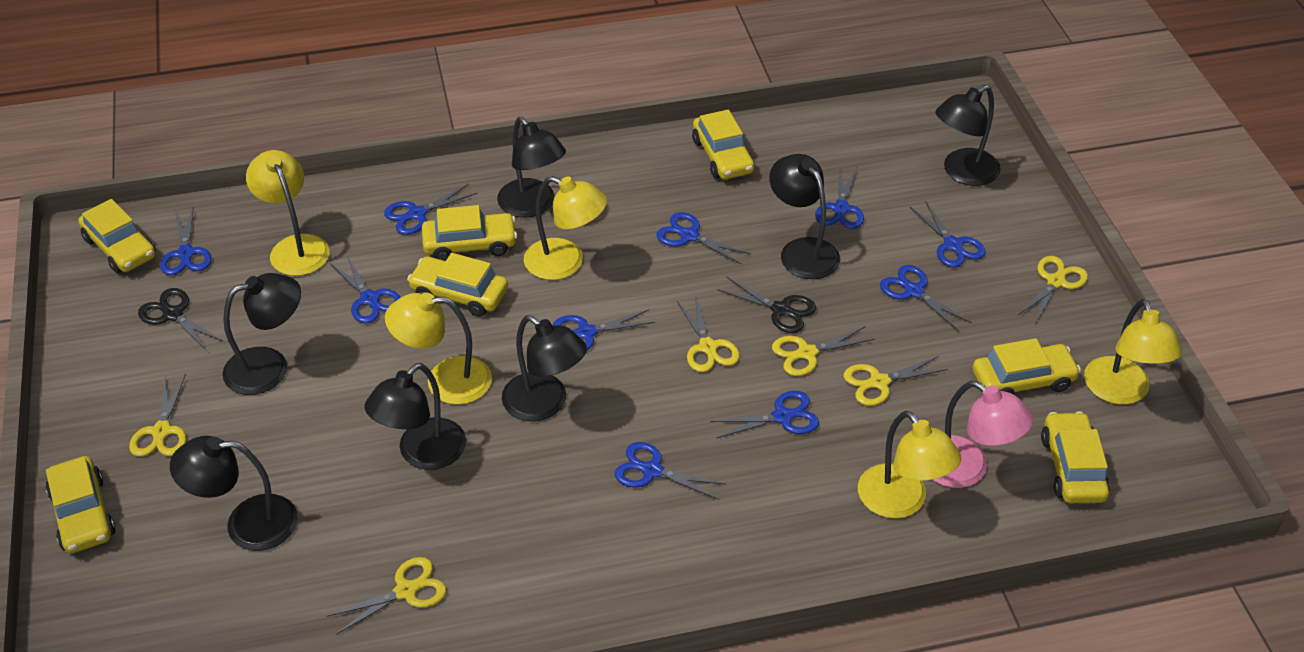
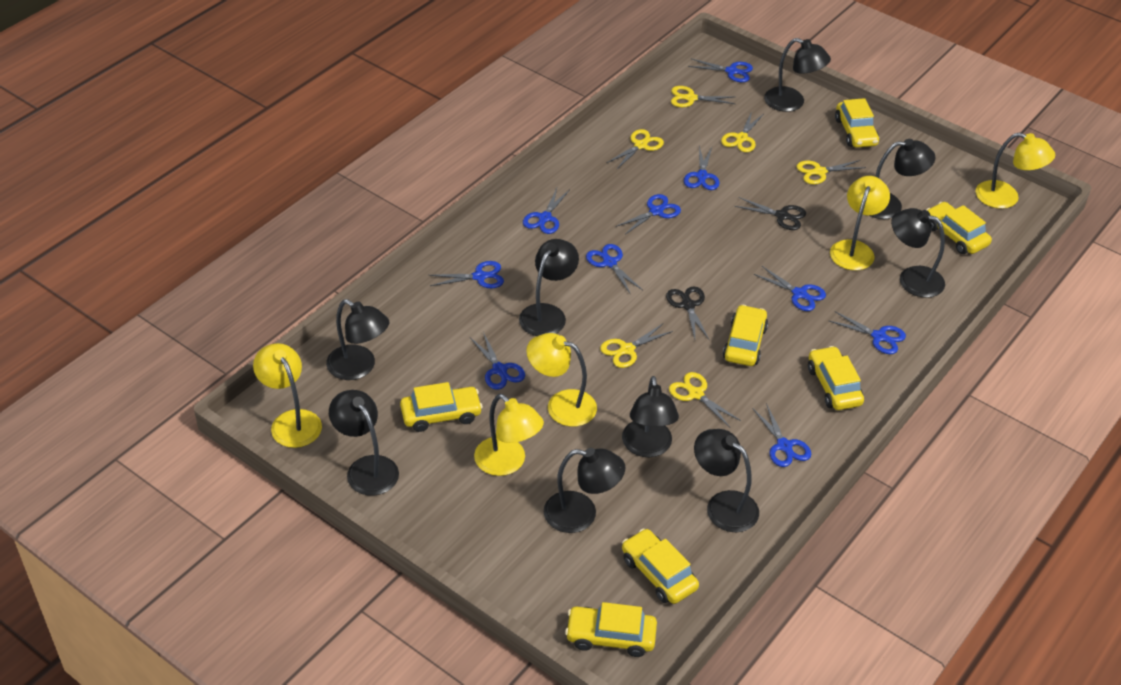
black lamp: [170,436,298,551] [223,273,301,395] [364,363,466,470] [497,117,566,217] [502,315,587,421] [769,154,840,279] [935,85,1001,186] = 7 -> [326,299,389,380] [329,390,399,496] [519,239,579,336] [544,448,625,533] [622,376,679,457] [694,429,759,532] [764,38,831,112] [869,139,935,219] [891,208,945,298] = 9
pink lamp: [932,381,1033,488] = 1 -> none = 0

